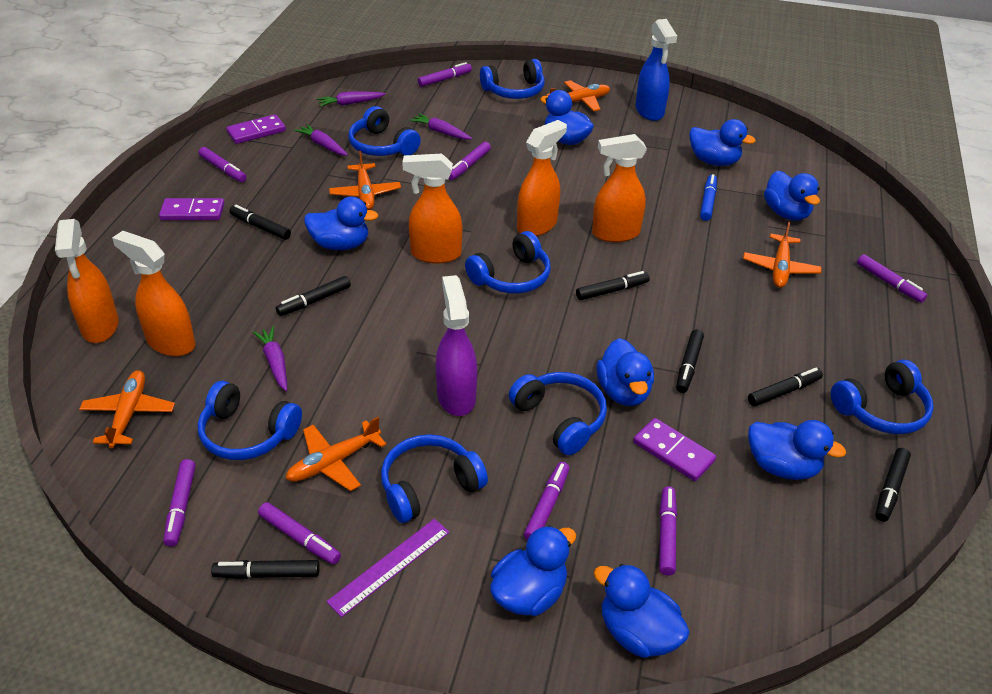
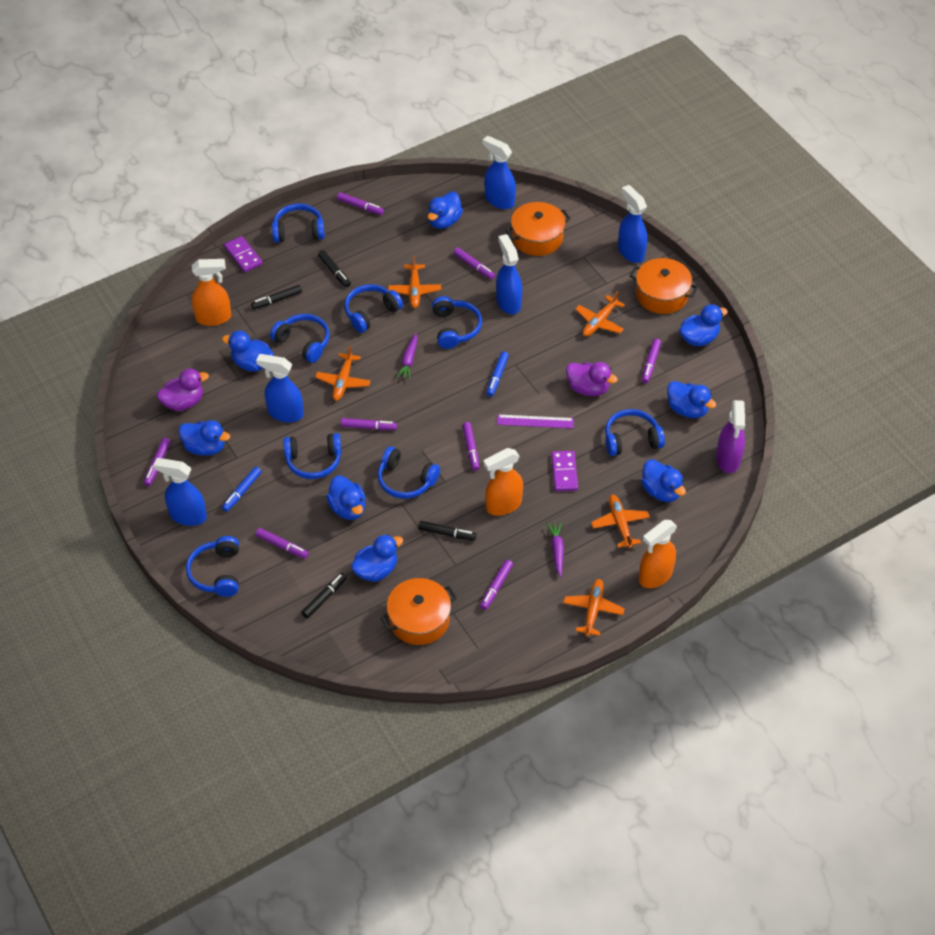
black marker: [211,560,320,579] [229,205,291,240] [276,276,351,316] [576,271,650,300] [676,329,704,393] [748,368,823,407] [875,448,911,522] = 7 -> [251,285,302,309] [301,573,347,618] [318,250,351,287] [418,521,477,541] = 4
blue headphones: [198,381,302,460] [348,106,421,156] [381,434,488,523] [465,231,551,293] [480,59,544,99] [509,372,607,455] [831,360,934,434] = 7 -> [186,536,239,597] [270,314,330,363] [272,204,325,243] [283,433,342,479] [344,284,403,333] [378,446,440,499] [432,296,482,349] [605,409,665,456] = 8
blue marker: [700,174,717,221] = 1 -> [222,467,262,512] [487,351,509,397] = 2
blue spray bottle: [635,19,677,121] = 1 -> [153,458,207,526] [256,354,304,422] [483,135,516,209] [496,234,522,314] [618,185,647,263] = 5
orange pot: none = 0 -> [380,578,457,645] [505,202,571,256] [630,258,698,314] = 3
orange spray bottle: [55,219,119,343] [112,231,195,356] [402,154,462,263] [517,120,567,236] [592,134,647,242] = 5 -> [192,259,231,326] [484,448,523,516] [639,520,677,588] = 3
purple carrot: [253,326,287,391] [294,124,348,156] [317,92,386,107] [410,113,472,140] = 4 -> [397,333,417,380] [547,522,564,577] = 2
purple domino: [159,198,225,220] [226,114,286,144] [633,418,716,481] = 3 -> [224,236,263,272] [551,451,578,491] = 2
purple duck: none = 0 -> [157,369,209,411] [566,362,618,396] = 2

